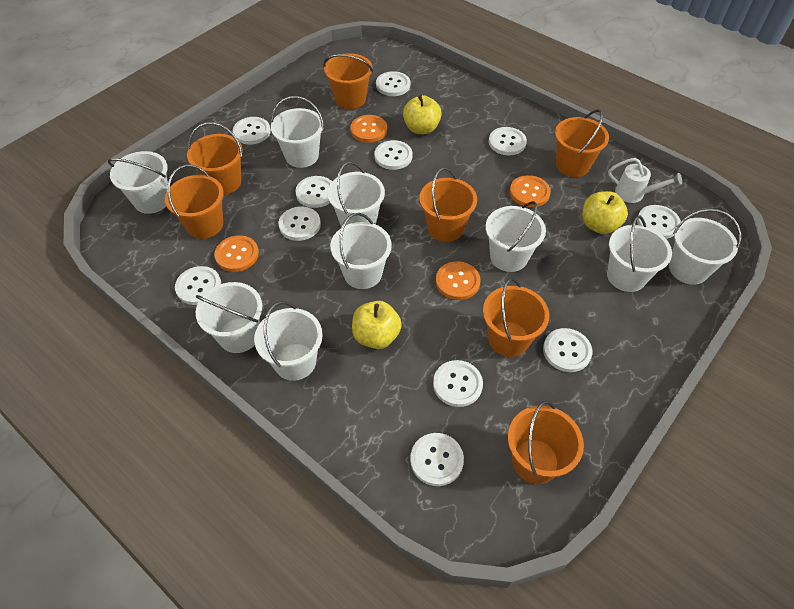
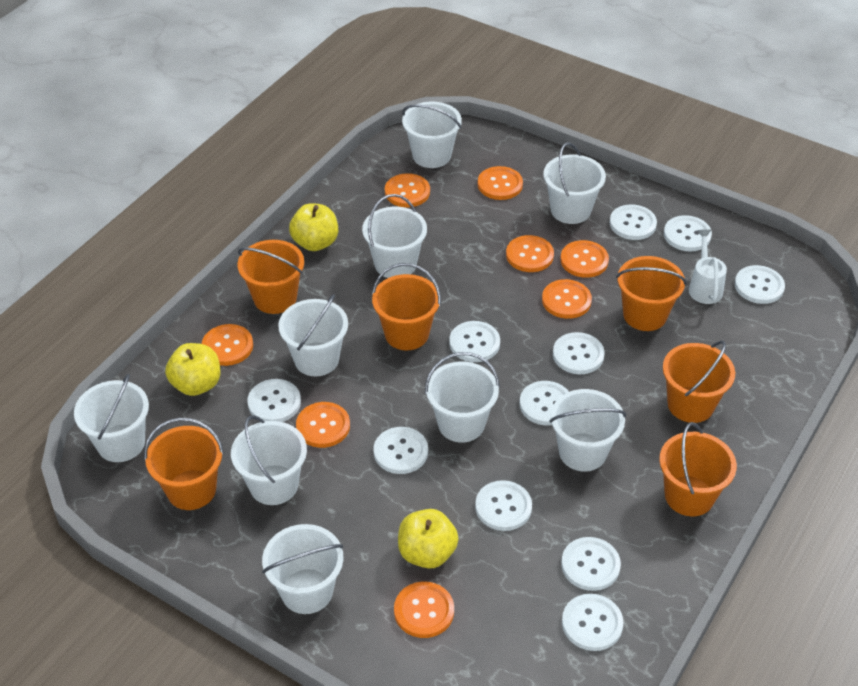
orange bucket: [165,165,224,239] [187,122,243,195] [323,53,373,109] [419,168,477,242] [483,278,549,357] [508,401,584,484] [555,109,609,177] = 7 -> [144,418,224,510] [238,240,304,314] [372,263,441,350] [616,256,687,331] [659,422,737,516] [663,341,735,423] = 6
orange button: [214,235,259,272] [350,115,387,143] [436,261,481,300] [510,175,551,207] = 4 -> [201,324,253,366] [296,402,350,448] [385,173,430,207] [394,582,454,638] [478,166,523,200] [506,235,554,272] [542,279,592,319] [560,240,609,278] = 8

